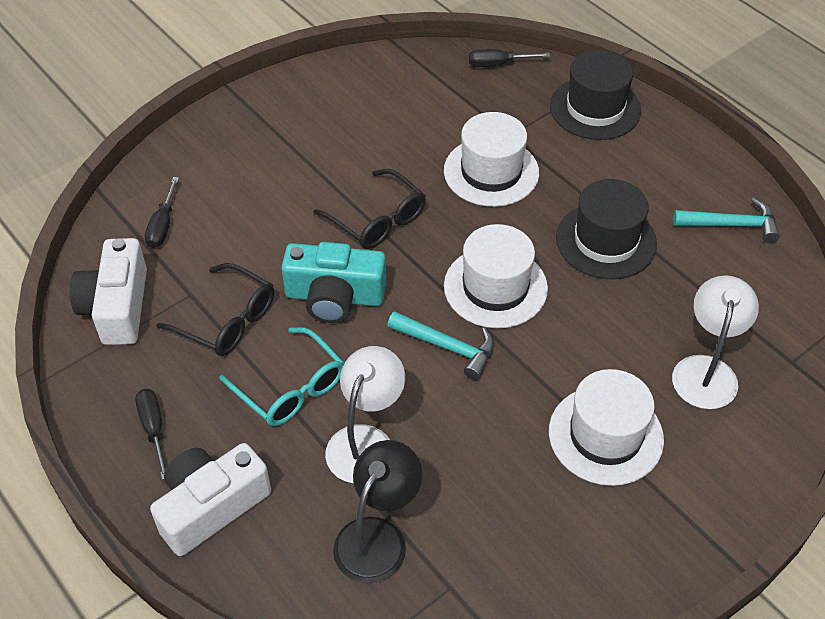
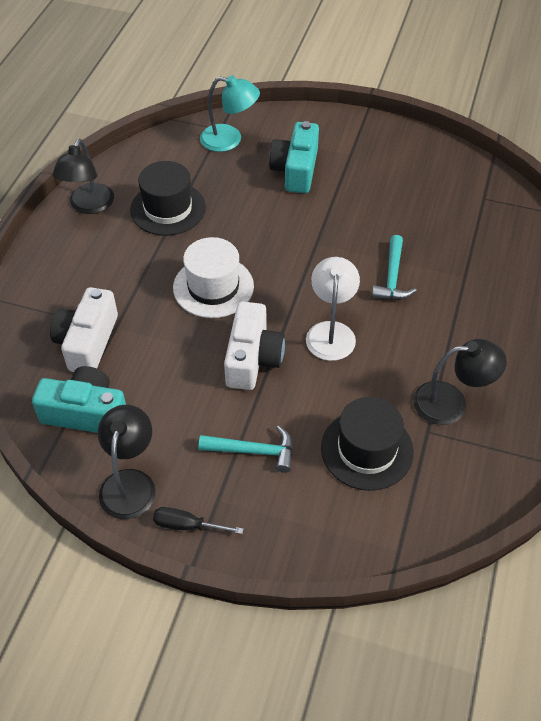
black glasses: [156,263,274,356] [314,169,426,249] = 2 -> none = 0
black lamp: [333,440,422,584] = 1 -> [53,139,114,214] [98,405,156,519] [413,339,507,425] = 3
black screwdriver: [135,389,166,480] [145,177,179,248] [469,49,550,67] = 3 -> [153,507,243,534] = 1
turquoise camera: [281,242,386,323] = 1 -> [32,366,126,433] [269,121,319,193] = 2
turquoise glasses: [219,327,344,426] = 1 -> none = 0
turquoise lamp: none = 0 -> [200,75,260,152] = 1
white hat: [444,112,539,207] [444,224,548,328] [549,369,664,486] = 3 -> [173,237,254,318] = 1
white lamp: [325,346,405,484] [672,275,759,409] = 2 -> [306,257,360,361] = 1

